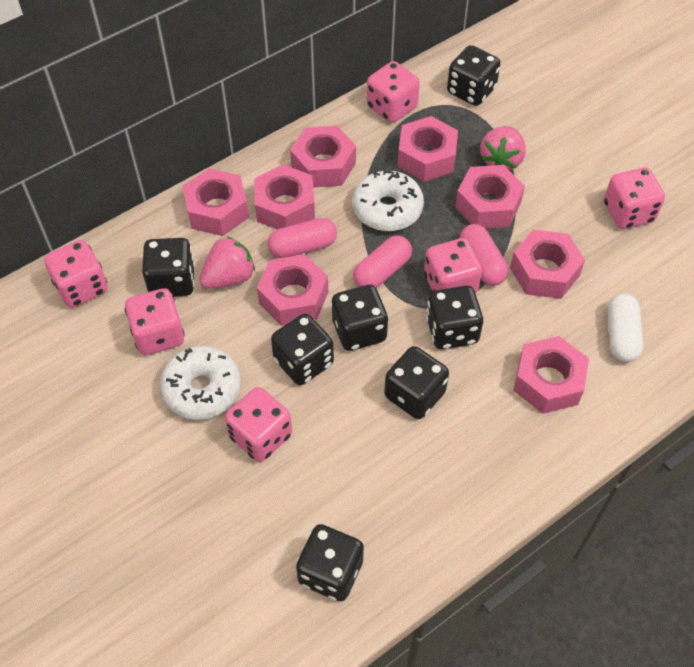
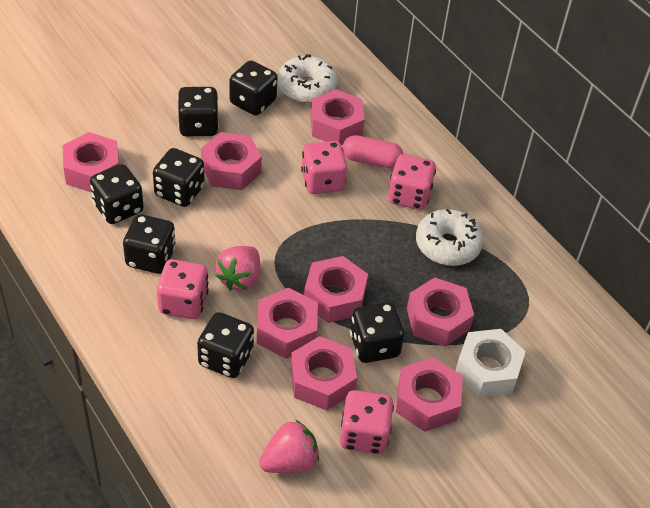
pink capsule: [267,218,337,258] [353,236,412,288] [460,224,508,286] = 3 -> [342,135,403,168] = 1
pink dice: [44,240,108,308] [124,288,185,355] [225,387,292,462] [367,61,420,123] [424,238,482,293] [604,168,665,229] = 6 -> [157,259,209,319] [301,141,347,194] [340,390,394,454] [388,154,436,210] = 4
white capsule: [608,294,643,362] = 1 -> none = 0
white nut: none = 0 -> [455,329,526,397] = 1

